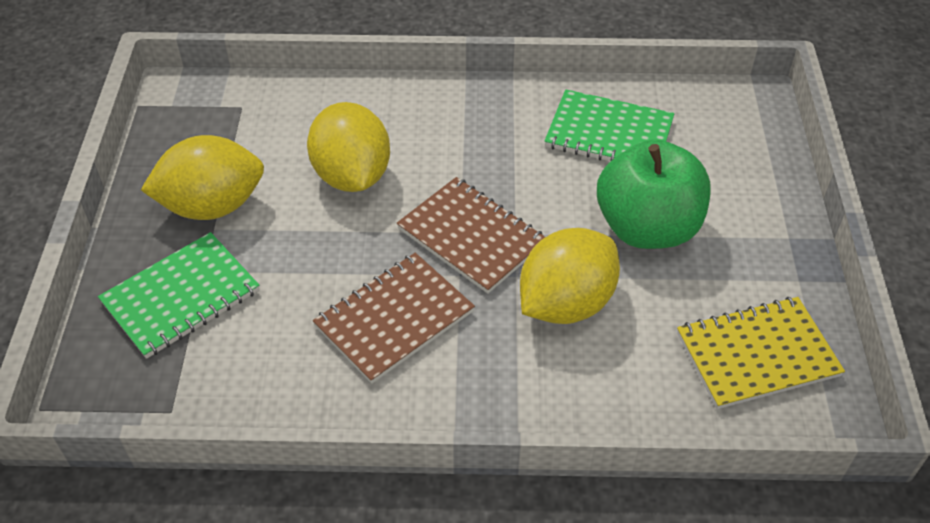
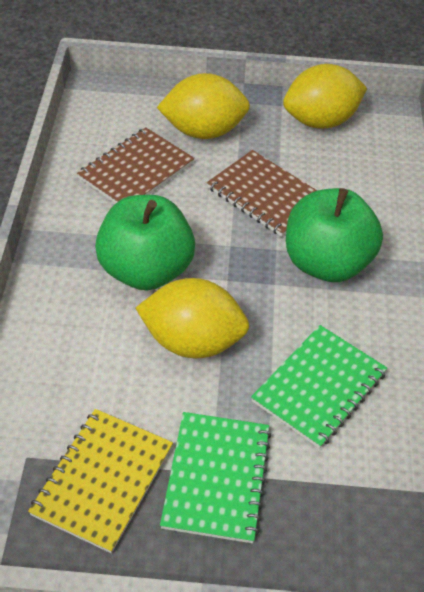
green apple: [597,139,711,249] = 1 -> [95,195,195,290] [286,188,383,282] = 2

